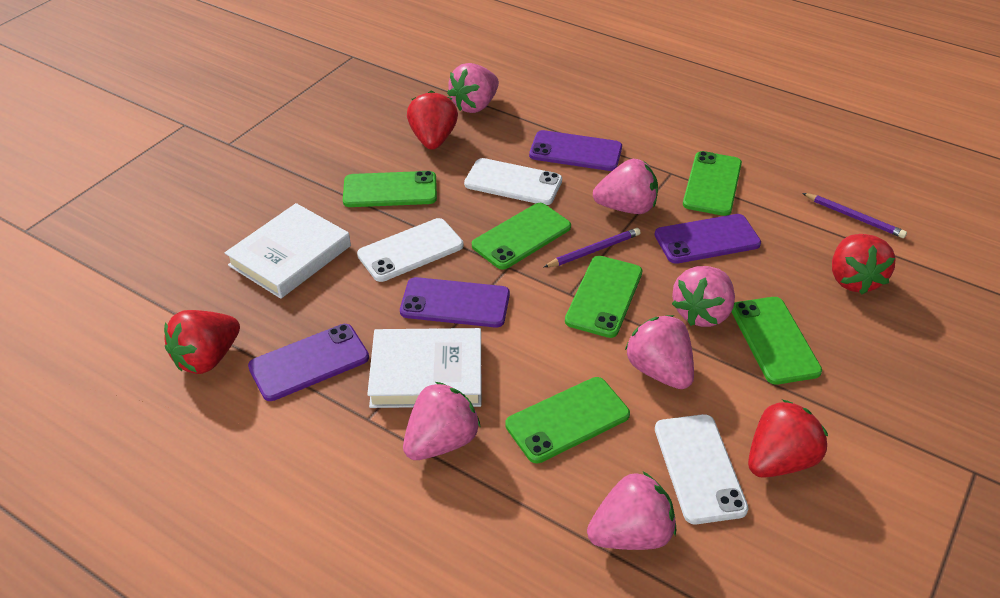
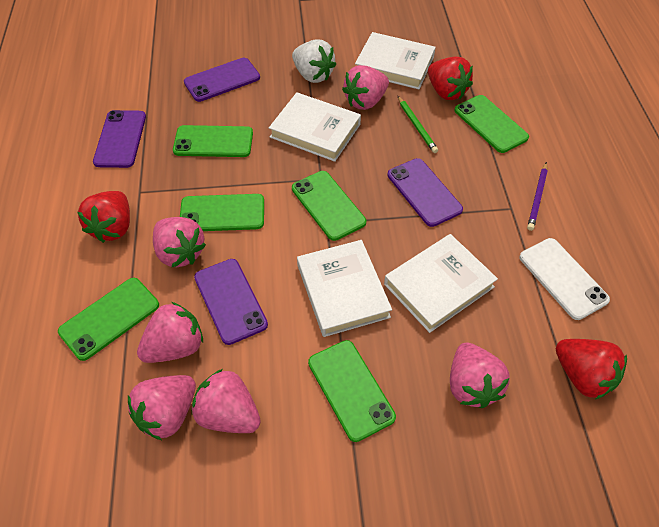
green pencil: none = 0 -> [398,96,438,153] = 1
purple pencil: [544,228,640,267] [802,193,907,238] = 2 -> [527,162,548,231] = 1
red strawberry: [164,310,240,374] [407,91,458,150] [748,399,828,478] [832,234,896,294] = 4 -> [78,191,130,243] [428,57,473,100] [556,339,627,399] = 3
white book: [225,203,351,299] [367,328,481,408] = 2 -> [269,92,361,162] [297,240,392,337] [355,32,436,89] [384,234,498,333] = 4
white phone: [357,218,463,282] [464,158,562,205] [655,414,749,524] = 3 -> [519,238,610,320] = 1
white strawberry: none = 0 -> [292,39,336,83] = 1

